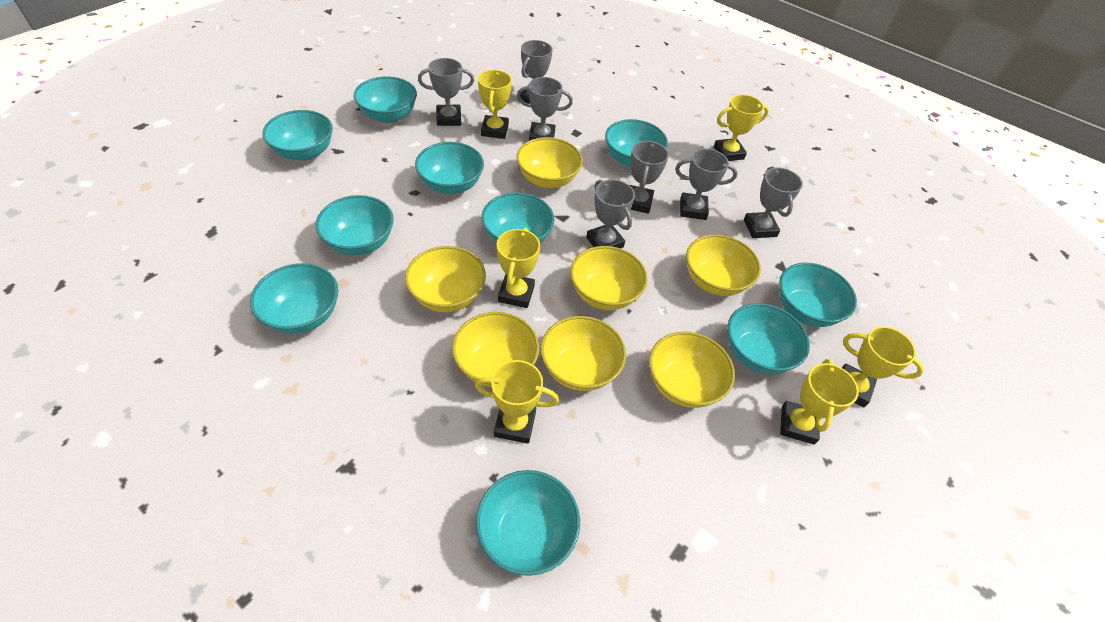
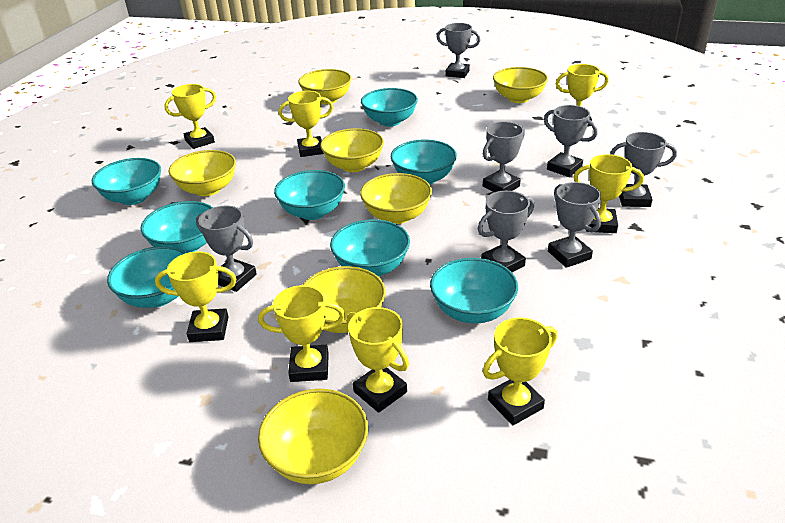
turquoise bowl: [250,263,338,334] [262,110,333,161] [315,195,394,256] [354,76,417,123] [415,142,484,194] [476,470,580,576] [481,193,554,244] [605,119,668,167] [727,303,810,374] [779,263,857,327] = 10 -> [92,158,161,205] [107,246,187,308] [140,201,213,253] [274,170,345,220] [330,219,410,276] [361,88,418,127] [391,140,457,185] [430,258,518,324] = 8
yellow trophy: [475,360,559,444] [478,70,512,139] [497,228,540,308] [714,95,769,161] [780,359,859,445] [842,326,924,407] = 6 -> [155,251,236,342] [165,84,216,149] [258,285,345,382] [279,91,333,157] [347,307,409,413] [483,318,557,425] [556,64,609,126] [574,154,644,233] = 8

